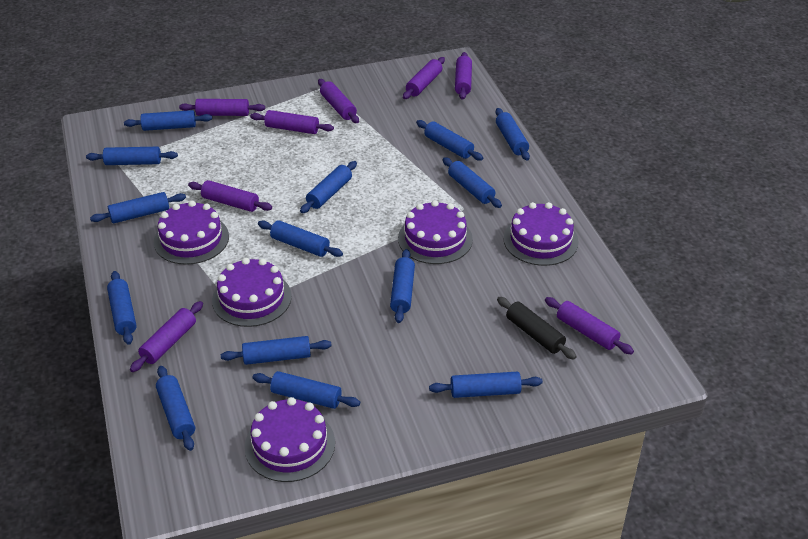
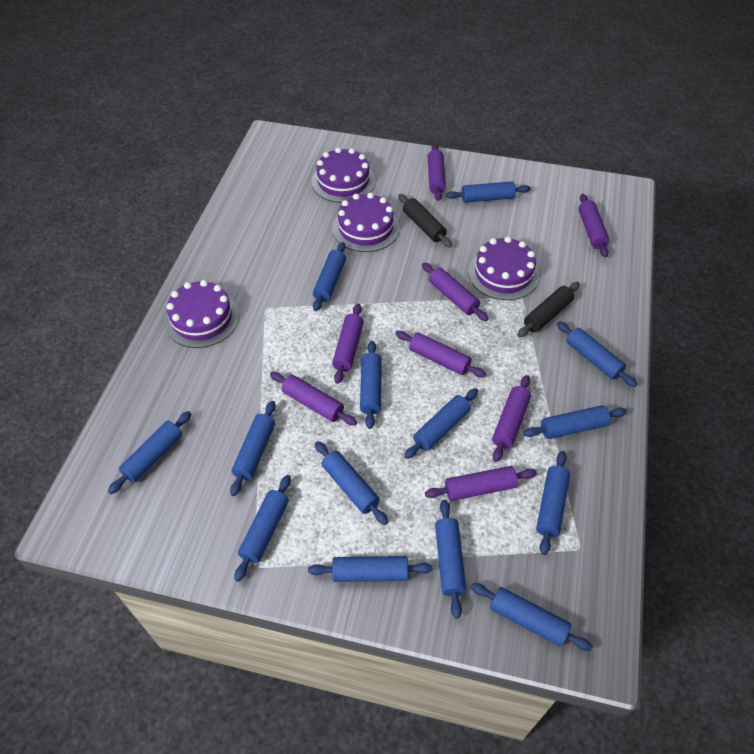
black rolling pin: [497,297,577,360] = 1 -> [398,194,452,248] [517,282,580,337] = 2
purple cake: [154,200,229,265] [212,258,292,327] [244,397,335,482] [398,200,473,264] [503,202,579,266] = 5 -> [164,280,239,348] [312,147,375,203] [332,192,399,252] [468,236,539,300] = 4

